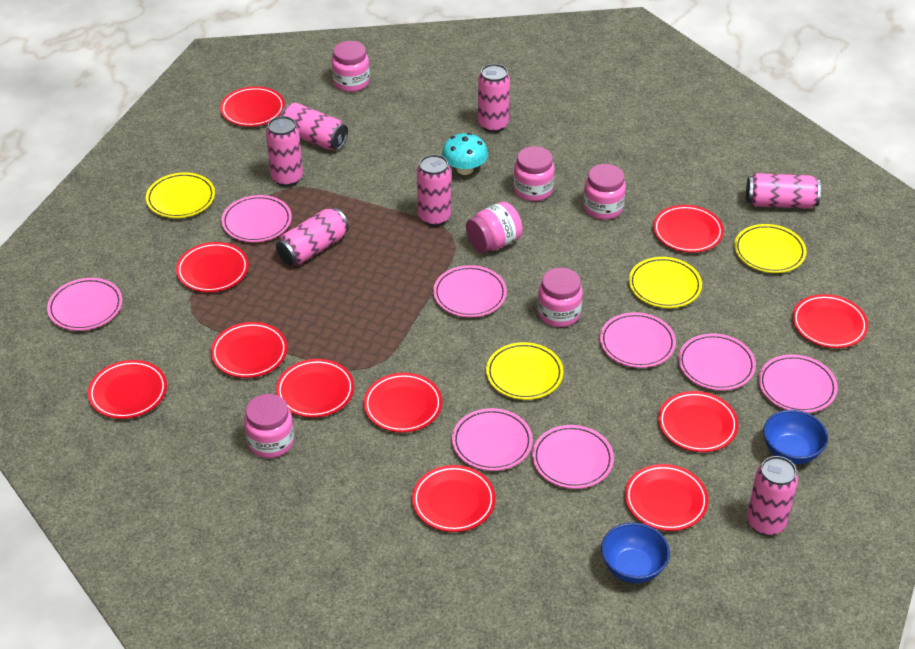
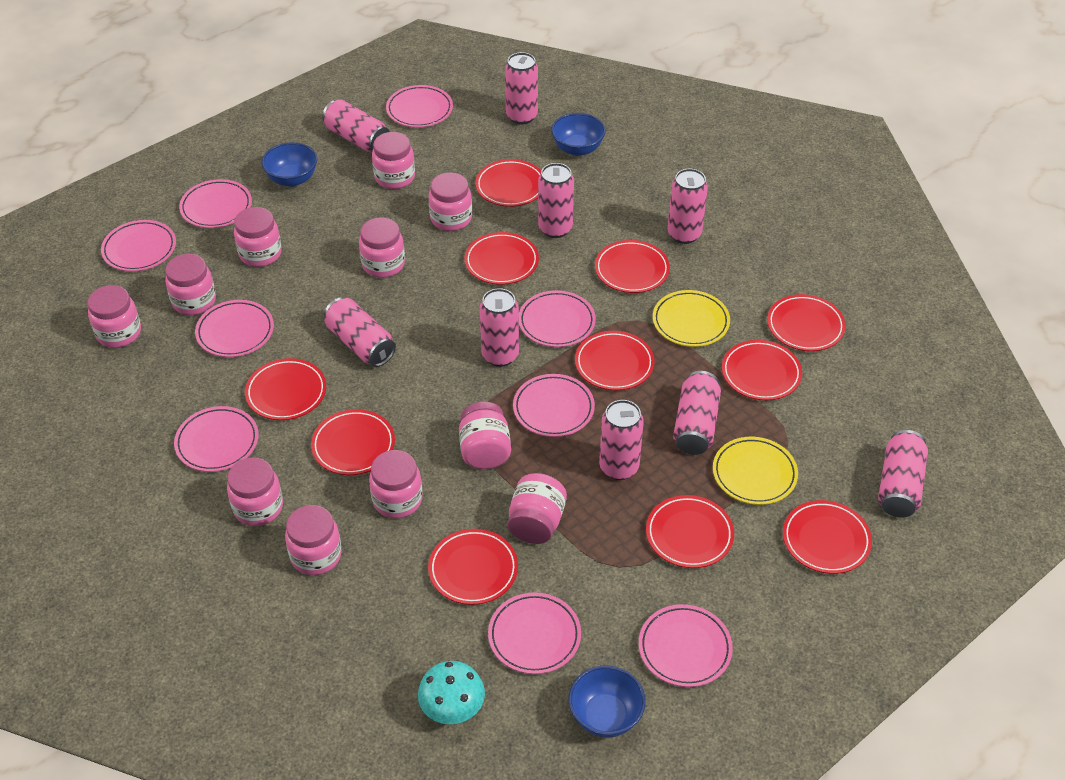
blue bowl: [601,522,670,583] [763,410,828,464] = 2 -> [262,142,317,187] [551,113,606,156] [569,666,646,737] = 3
pink can: [266,116,303,187] [276,207,349,266] [280,103,348,150] [417,154,451,226] [478,64,510,133] [746,173,821,208] [747,456,798,536] = 7 -> [322,99,390,152] [324,298,396,367] [480,288,519,367] [505,52,538,124] [538,163,574,238] [599,400,644,480] [668,168,708,244] [673,371,721,455] [878,430,928,518] = 9
pink jar: [244,394,294,458] [332,41,370,92] [466,202,523,253] [513,146,555,201] [538,268,583,327] [583,164,626,220] = 6 -> [87,285,141,348] [165,254,216,315] [227,457,283,526] [234,207,282,267] [285,505,342,575] [359,217,405,278] [369,450,422,518] [372,132,415,189] [429,172,472,231] [459,402,511,469] [508,473,567,544] = 11
pink plate: [47,278,122,331] [221,195,292,242] [433,265,507,317] [452,408,533,471] [532,425,614,489] [600,312,676,368] [678,334,756,390] [759,354,838,413] = 8 -> [101,220,176,271] [174,406,259,472] [179,179,252,228] [195,300,274,357] [386,85,453,127] [488,592,581,674] [513,374,595,437] [519,290,596,347] [639,604,733,687] = 9
yellow plate: [146,172,215,218] [486,342,563,400] [629,257,702,308] [734,224,806,273] = 4 -> [653,290,730,347] [713,437,798,505] = 2

